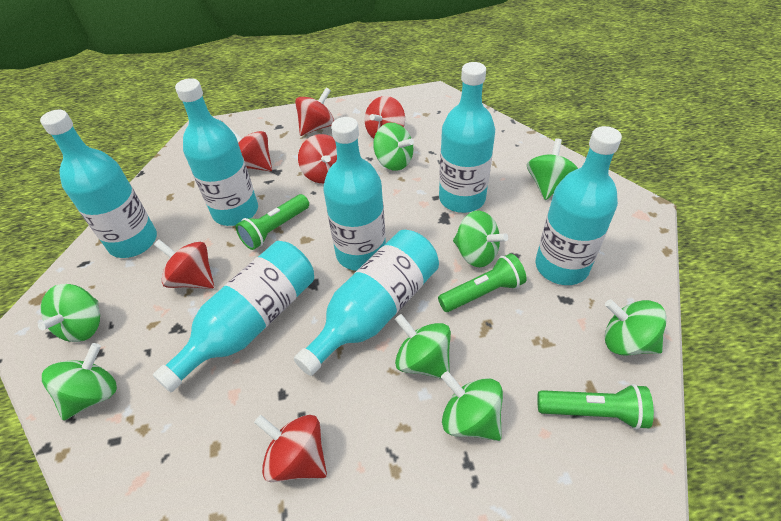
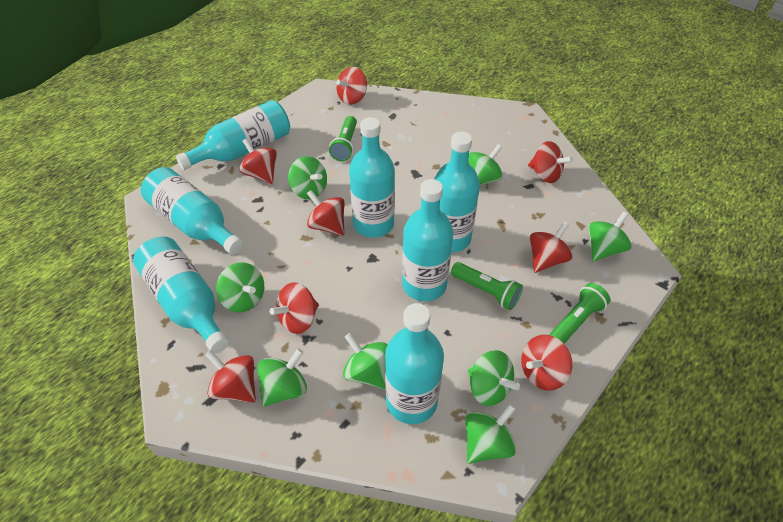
red spinning top: [154,239,214,289] [229,127,272,171] [254,415,327,482] [295,87,334,136] [298,134,337,183] [364,96,405,139] = 6 -> [205,350,256,403] [239,138,277,184] [270,282,319,334] [307,190,345,236] [336,67,367,105] [521,335,572,391] [528,141,573,183] [530,222,572,273] = 8

